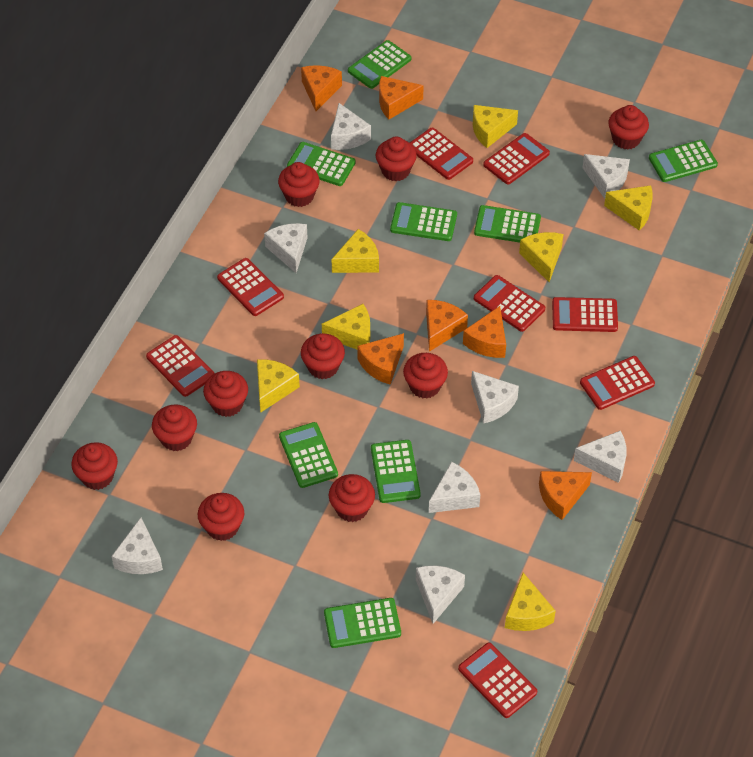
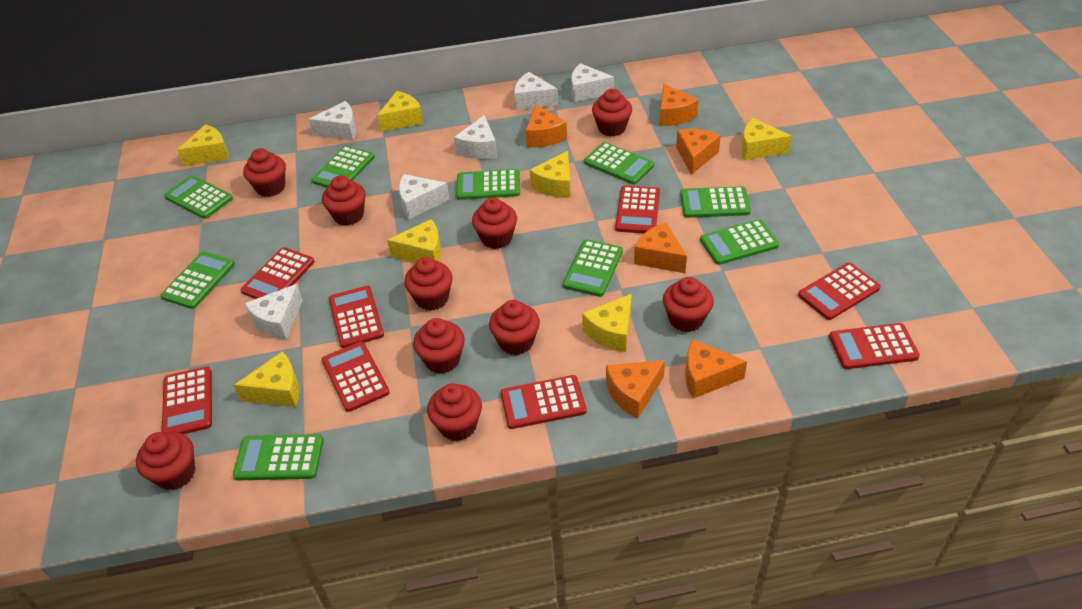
green calculator: [279,422,338,488] [287,142,356,186] [324,598,401,648] [348,40,411,89] [371,440,421,503] [390,202,457,241] [474,205,541,243] [649,140,718,182] = 8 -> [160,251,235,309] [164,175,233,219] [233,434,324,480] [311,145,375,188] [456,169,520,200] [563,239,623,297] [584,142,654,185] [680,186,751,218] [700,219,779,265] = 9
white cheese: [111,518,163,574] [264,223,308,273] [331,103,371,150] [416,566,465,624] [429,462,480,513] [471,371,519,424] [574,431,627,483] [582,154,630,199] = 8 -> [245,284,303,340] [308,101,356,141] [399,174,450,219] [454,115,497,159] [514,72,558,110] [571,63,614,102] = 6

